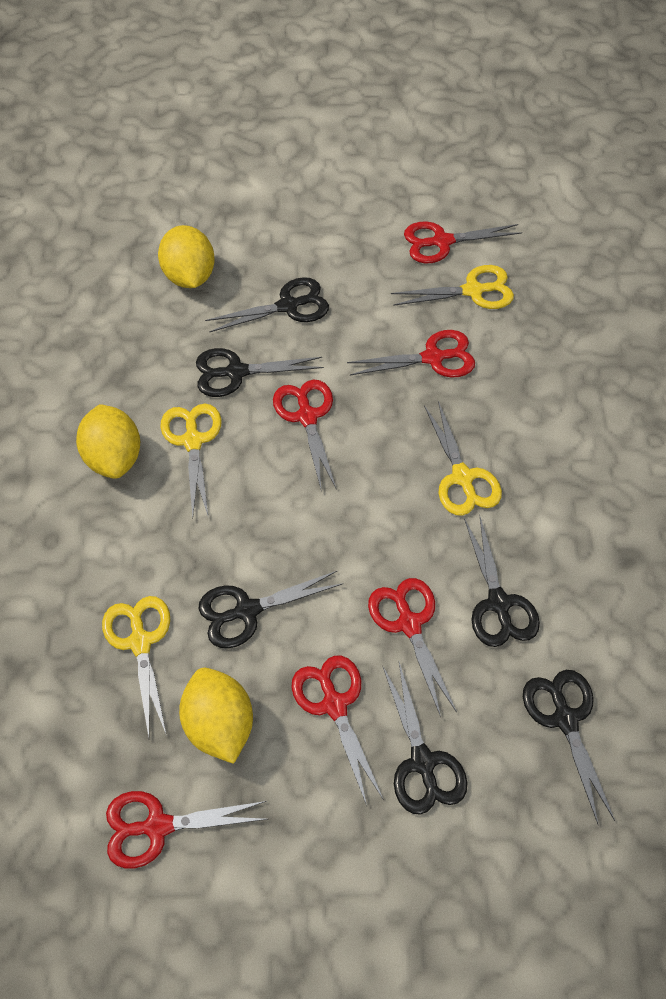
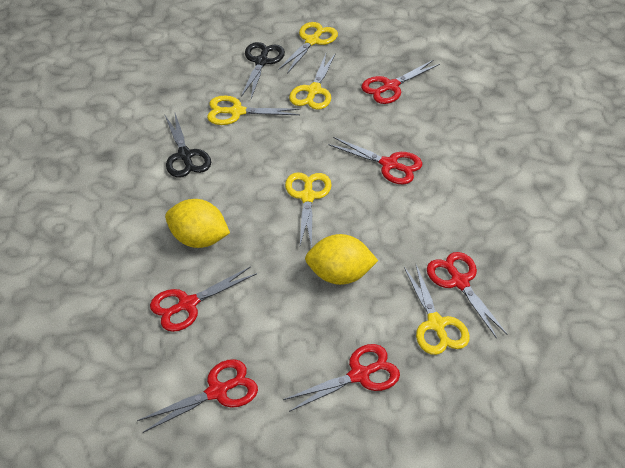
black scissors: [196,348,324,397] [199,571,343,648] [205,277,329,332] [382,662,467,815] [464,515,540,647] [523,670,615,824] = 6 -> [165,114,211,178] [241,42,285,99] = 2
yellow lemon: [76,404,140,479] [158,225,215,288] [179,668,253,764] = 3 -> [165,199,230,248] [305,234,378,285] = 2
yellow scissors: [102,596,170,738] [160,404,222,518] [391,265,514,309] [424,401,502,516] = 4 -> [207,96,300,125] [278,22,338,74] [285,172,332,248] [289,53,336,110] [404,263,470,355] = 5

